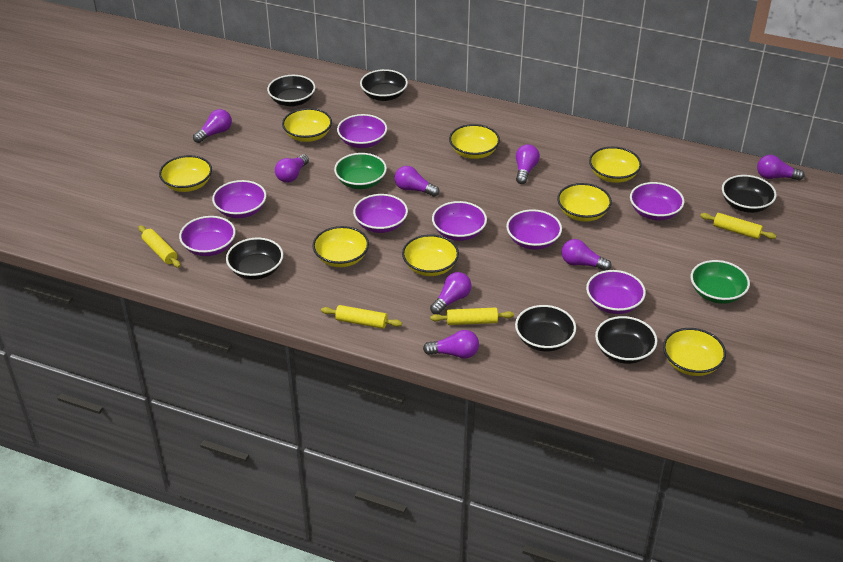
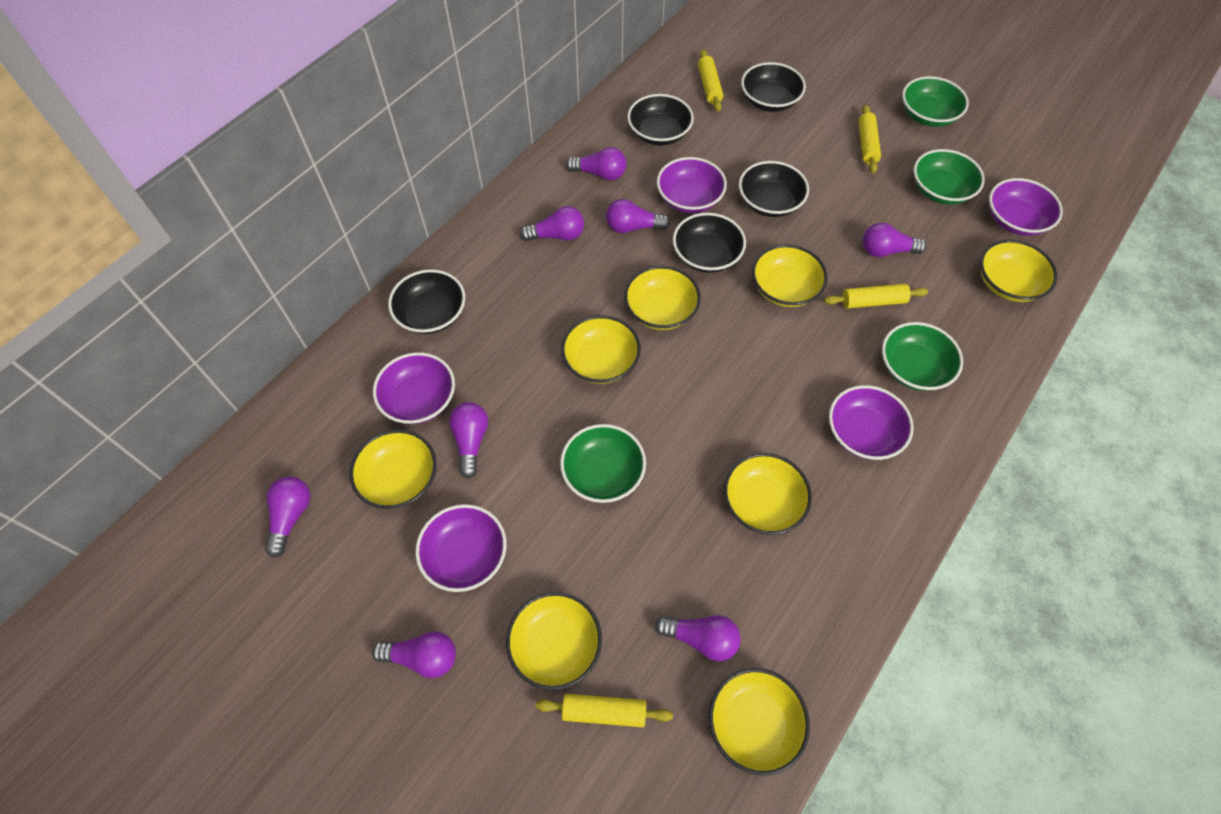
black bowl: [226,238,283,280] [267,75,315,106] [360,69,408,101] [515,305,576,352] [595,316,657,364] [722,175,777,213] = 6 -> [388,269,465,334] [627,94,694,146] [673,213,746,273] [739,161,809,217] [741,62,806,112] = 5
green bowl: [334,153,387,189] [691,260,750,304] = 2 -> [560,424,646,503] [882,322,963,391] [902,76,969,127] [914,149,985,205] = 4
purple bowl: [179,216,236,256] [212,180,267,218] [337,114,387,148] [353,194,408,233] [432,201,487,241] [506,209,562,250] [586,270,646,314] [630,182,684,220] = 8 -> [373,352,455,424] [415,504,507,592] [657,157,727,213] [829,385,914,460] [989,178,1063,236] = 5

